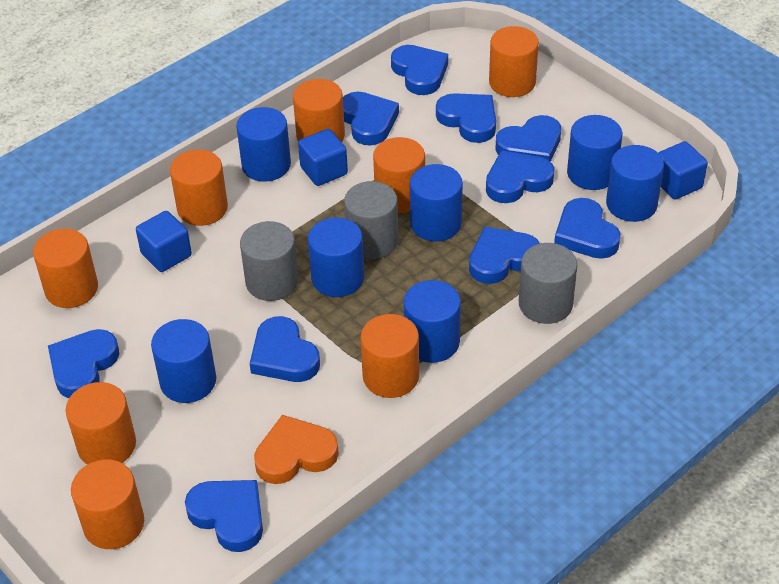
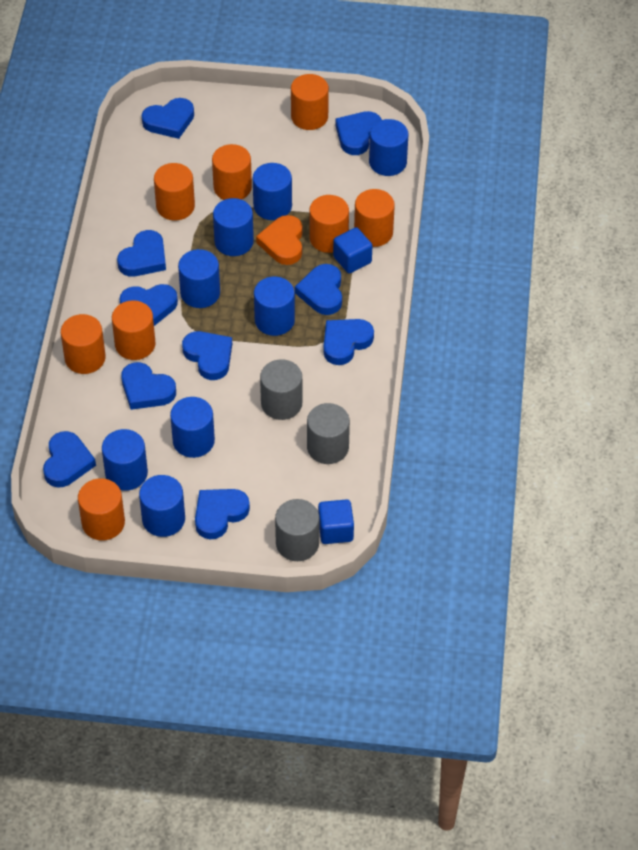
blue cube: [136,211,192,272] [298,129,348,186] [658,141,708,200] = 3 -> [318,499,354,544] [333,227,372,274] = 2
blue cylinder: [151,319,216,403] [236,107,291,182] [308,218,364,297] [404,280,461,363] [410,164,463,241] [567,115,622,190] [606,145,664,222] = 7 -> [102,429,148,491] [139,475,185,537] [170,397,215,458] [178,249,220,308] [213,198,254,256] [253,163,292,220] [254,277,295,336] [369,119,408,176] = 8

